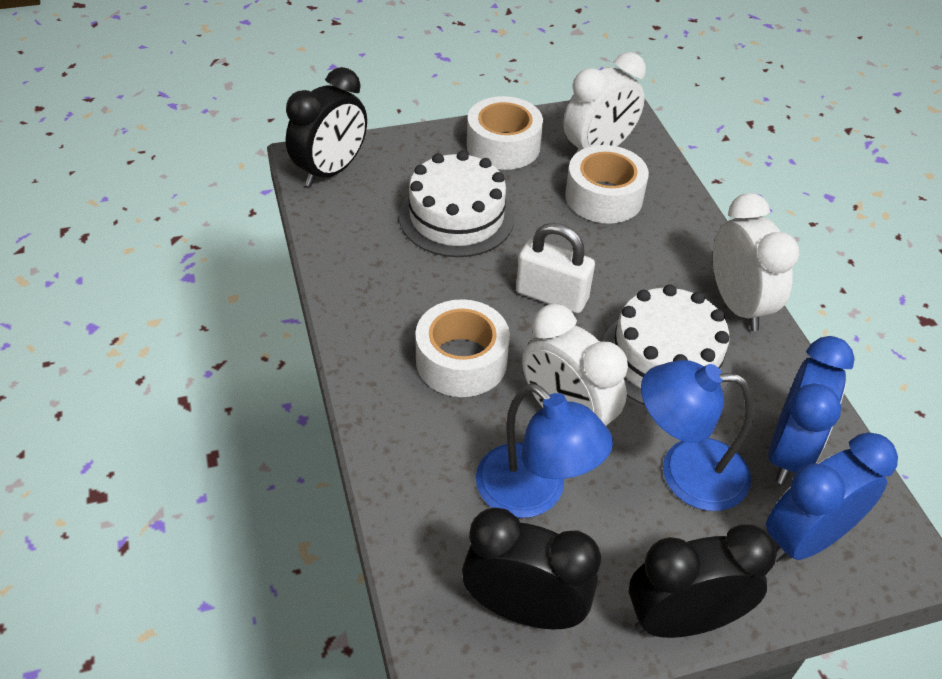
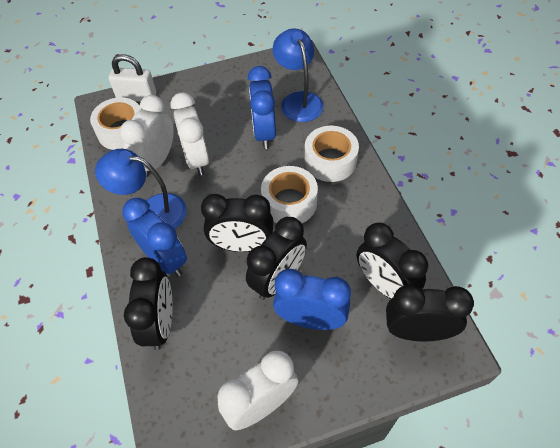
black clock: [286,67,367,187] [462,508,601,630] [629,524,777,638] = 3 -> [124,257,173,350] [201,194,273,252] [246,217,307,300] [357,222,428,299] [386,285,474,341] = 5
blue clock: [766,432,898,562] [769,336,855,484] = 2 -> [122,198,187,277] [248,66,276,149] [273,269,351,330] = 3
white cake: [399,151,515,257] [602,284,732,405] = 2 -> none = 0

